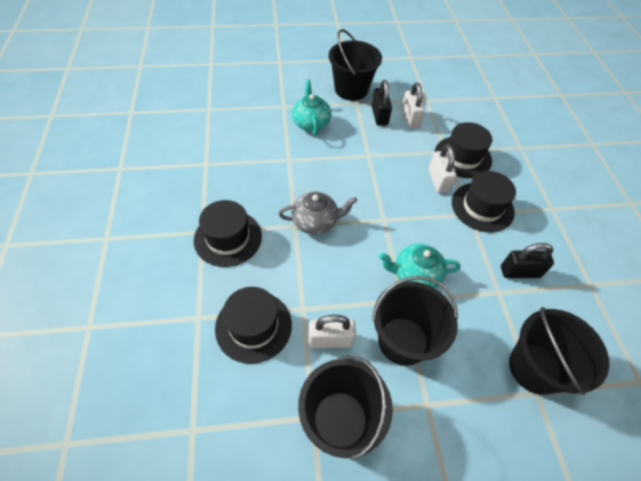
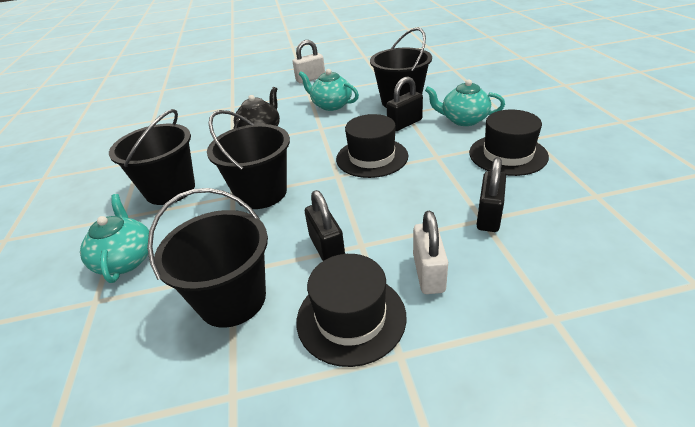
black hat: [194,200,262,267] [215,287,292,364] [435,122,492,178] [452,171,516,232] = 4 -> [297,254,406,367] [336,114,408,178] [469,110,549,176] = 3
black padlock: [372,80,392,126] [501,243,554,278] = 2 -> [305,190,345,261] [387,77,423,131] [476,157,506,232] = 3
black teapot: none = 0 -> [233,87,280,129] = 1
grey teapot: [278,192,357,235] = 1 -> none = 0
turquoise teapot: [292,79,331,136] [379,244,461,288] = 2 -> [80,194,149,283] [299,69,359,111] [425,80,505,126] = 3
white padlock: [308,315,356,348] [401,83,425,128] [428,145,457,193] = 3 -> [292,40,325,83] [413,211,448,294] = 2

